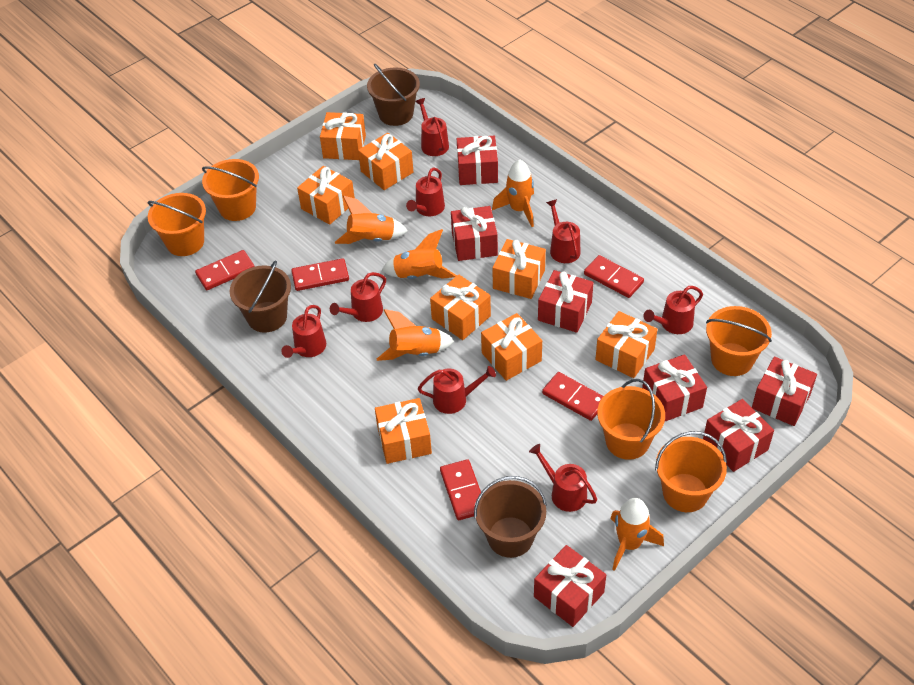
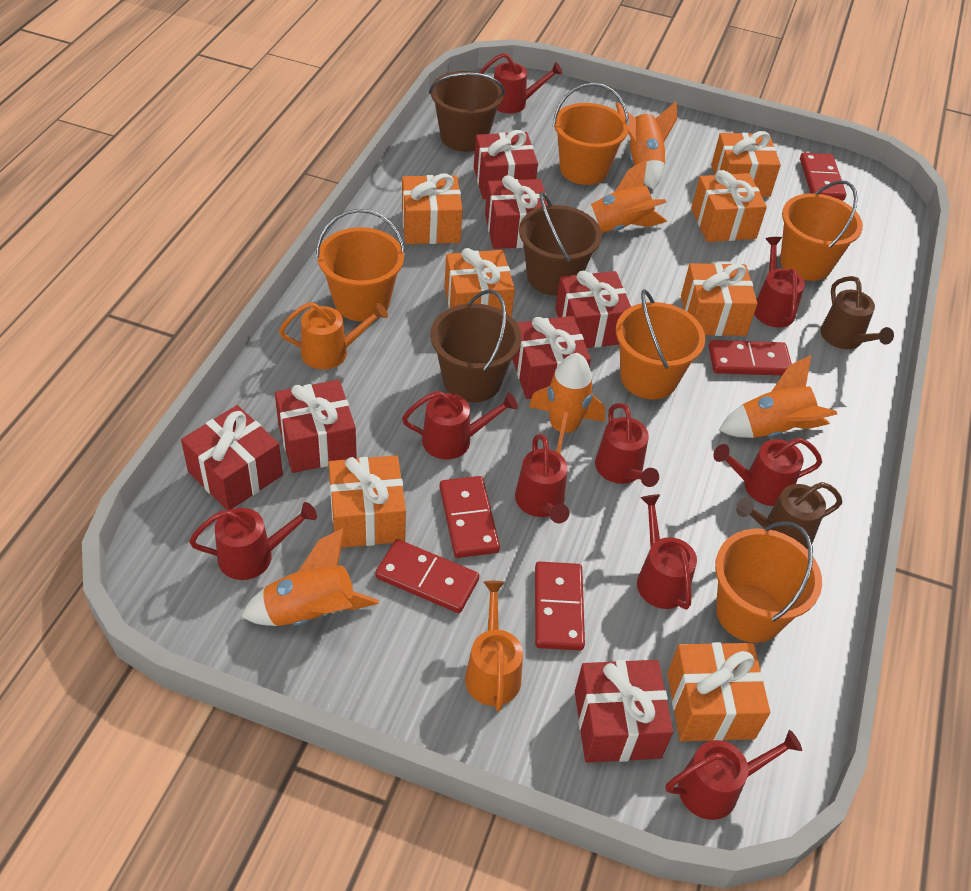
brown watering can: none = 0 -> [736,482,842,549] [820,276,894,349] = 2
orange gift: [297,166,355,225] [320,112,366,160] [358,133,413,190] [375,398,432,464] [430,275,491,340] [481,313,542,381] [492,239,546,299] [595,311,658,378] = 8 -> [329,455,406,548] [402,174,463,244] [444,248,515,317] [667,642,770,741] [681,263,758,336] [691,170,767,242] [711,131,781,197] = 7
orange watering can: none = 0 -> [279,302,388,369] [465,581,523,711] = 2
red watering can: [281,305,326,358] [330,272,386,322] [406,167,445,216] [415,98,449,156] [418,366,496,414] [529,444,597,512] [546,199,581,263] [644,286,703,334] = 8 -> [189,502,317,580] [402,391,518,459] [479,53,563,113] [515,434,569,523] [595,403,659,487] [637,494,697,610] [666,730,802,820] [713,438,822,506] [754,237,805,328] = 9

